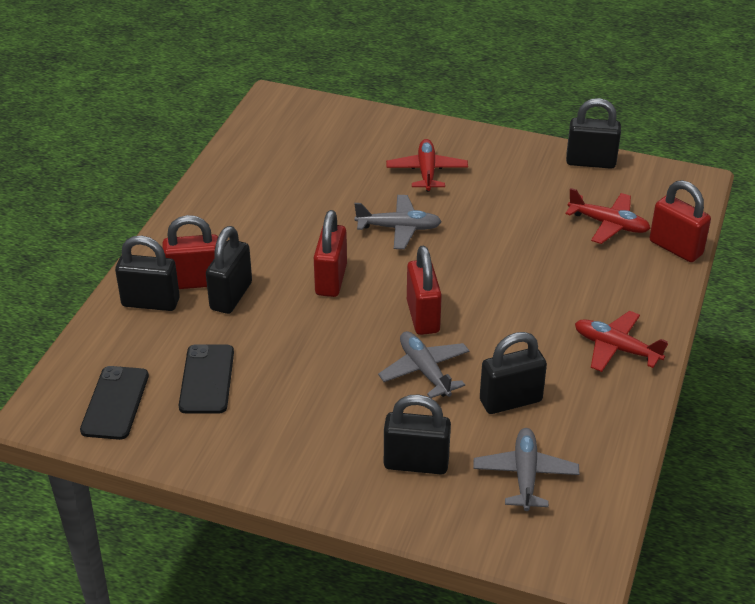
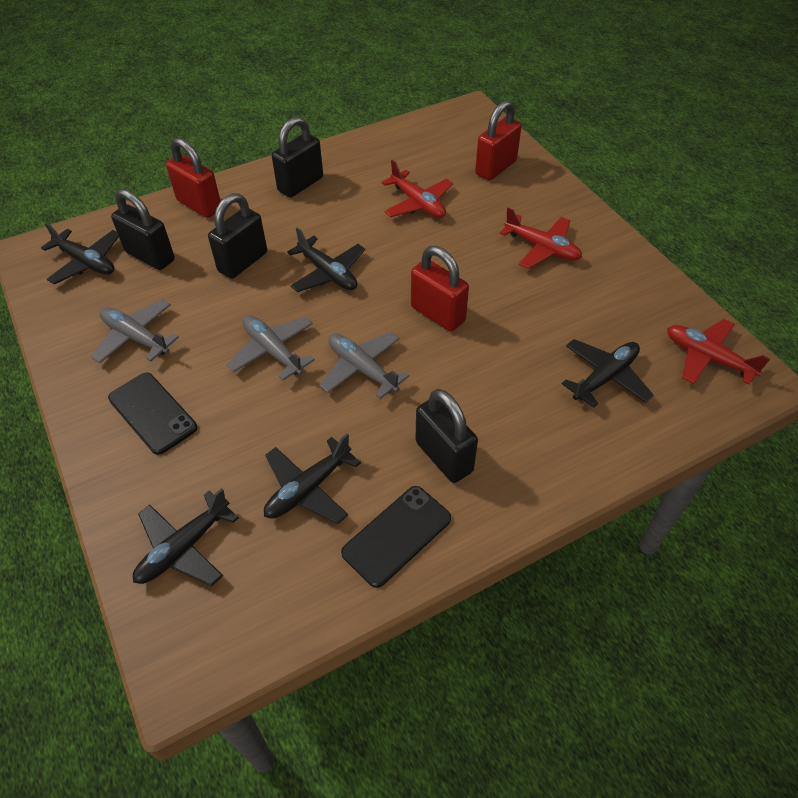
black padlock: [115,236,180,311] [206,226,252,314] [384,394,451,474] [480,332,547,414] [566,98,621,169] = 5 -> [111,189,175,270] [208,193,267,279] [272,116,323,198] [416,389,478,483] = 4
black plane: none = 0 -> [41,223,119,284] [133,488,239,586] [264,434,361,524] [287,227,365,292] [562,339,654,408] = 5
red padlock: [162,215,218,289] [314,210,347,297] [407,246,442,335] [650,180,711,262] = 4 -> [166,138,220,218] [411,246,469,332] [475,100,522,181] = 3

